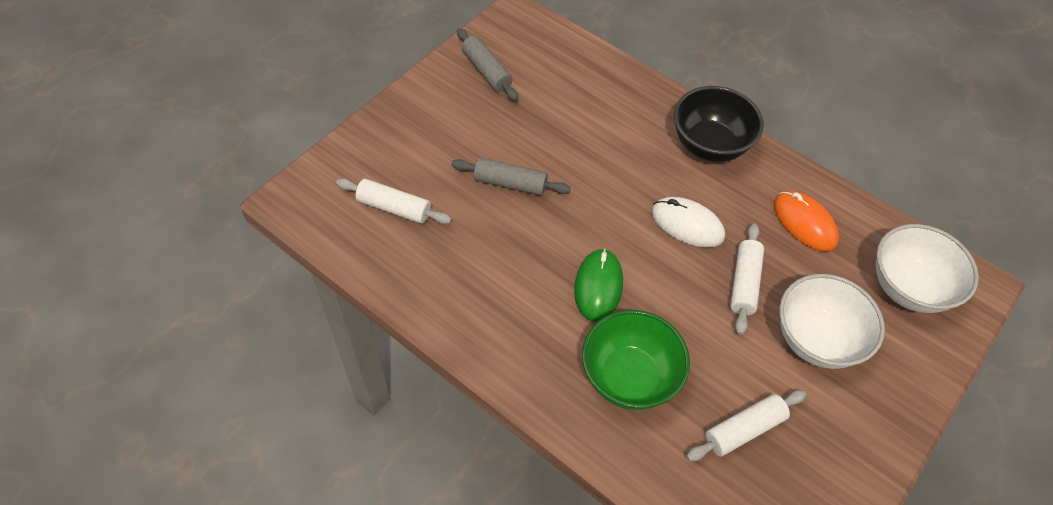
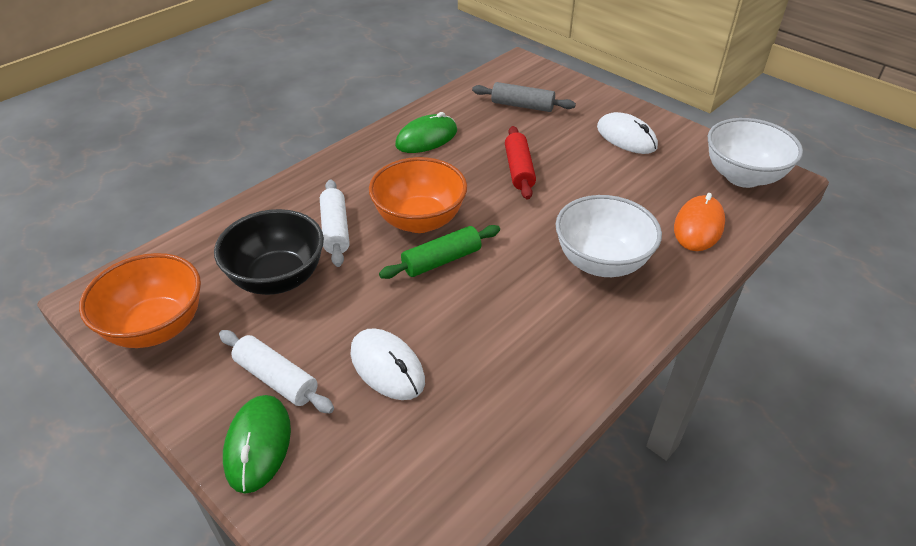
green bowl: [582,310,690,410] = 1 -> none = 0
green mouse: [574,248,623,322] = 1 -> [223,395,291,493] [395,112,457,153] = 2
green rolling pin: none = 0 -> [379,225,500,279] = 1
grey rolling pin: [451,157,571,196] [457,28,518,101] = 2 -> [472,82,576,112] = 1
orange bowl: none = 0 -> [79,253,201,348] [369,157,467,233] = 2
red rolling pin: none = 0 -> [505,126,536,199] = 1
white mouse: [651,197,725,247] = 1 -> [350,328,425,400] [597,112,658,154] = 2
white rolling pin: [336,178,452,224] [686,390,807,461] [730,223,764,335] = 3 -> [219,330,334,413] [320,179,350,267] = 2

